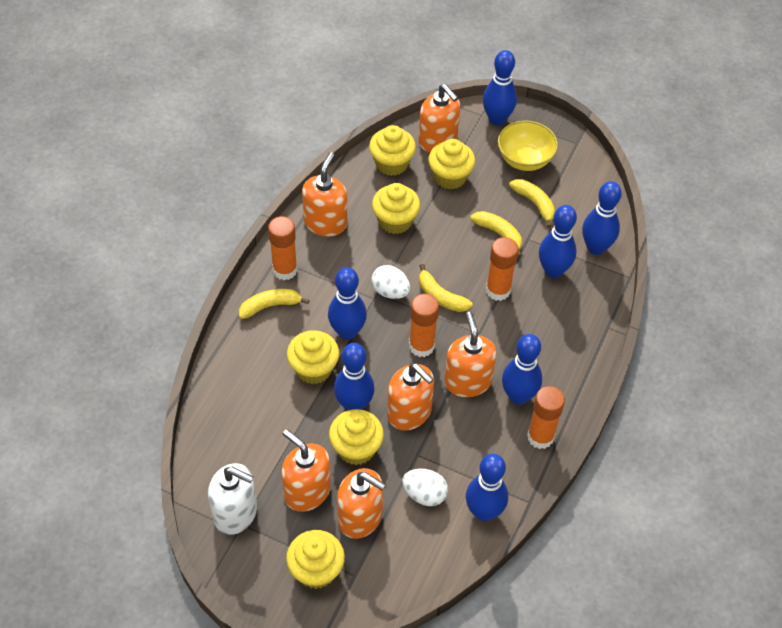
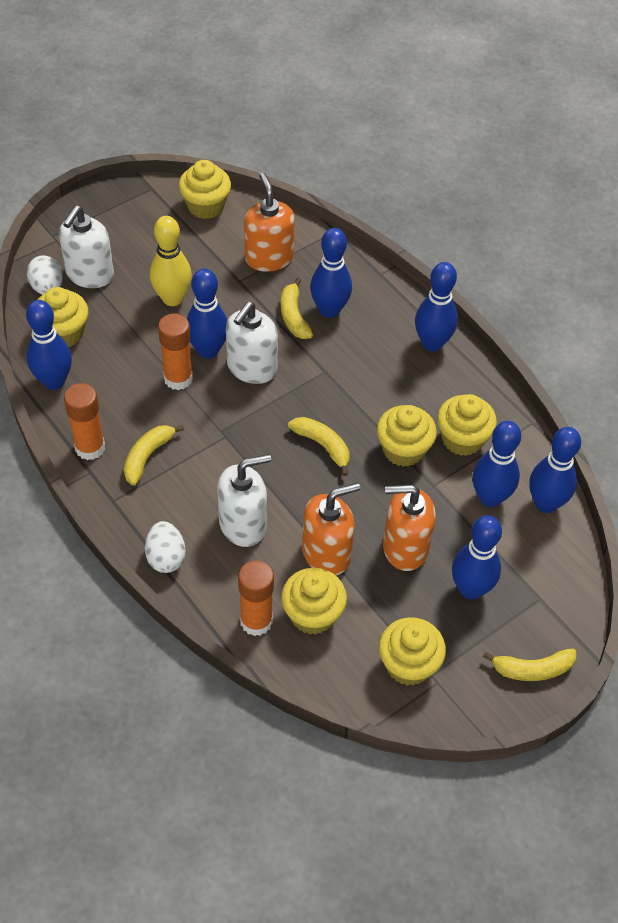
orange glue stick: [268,216,297,280] [409,294,439,357] [486,237,519,301] [527,386,565,449] = 4 -> [64,383,105,460] [158,313,193,390] [238,560,274,636] = 3
orange soap dispenser: [281,429,331,512] [302,152,347,237] [337,468,386,539] [387,363,434,431] [419,84,460,153] [444,312,497,397] = 6 -> [244,173,295,272] [302,483,360,576] [383,485,436,571] = 3
white soap dispenser: [208,463,257,535] = 1 -> [59,206,114,288] [217,454,271,547] [226,302,278,384] = 3
yellow bowl: [498,121,558,171] = 1 -> none = 0
yellow bowling pin: none = 0 -> [150,216,192,306] = 1

